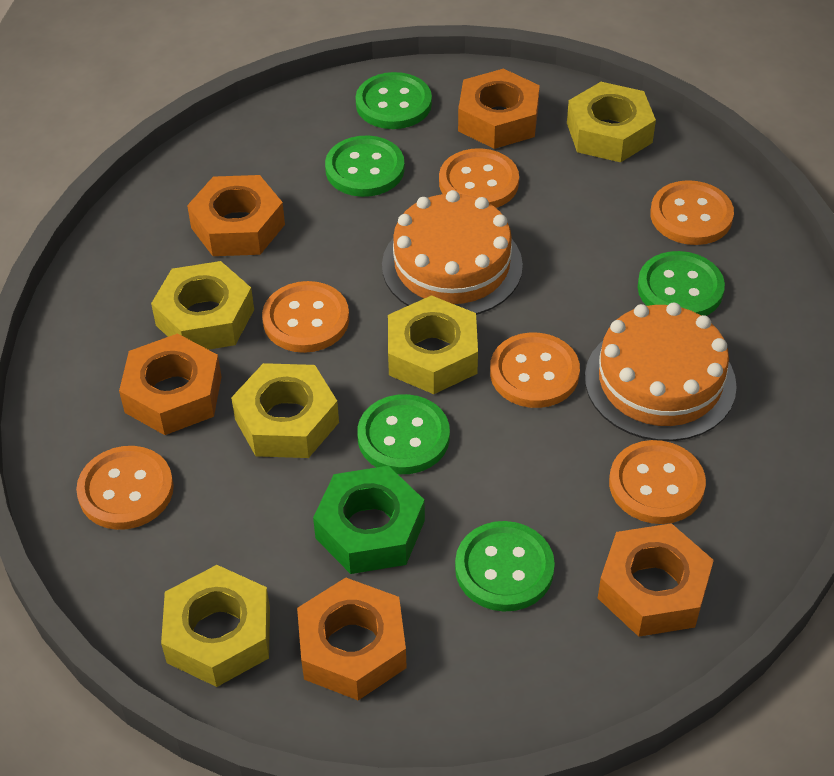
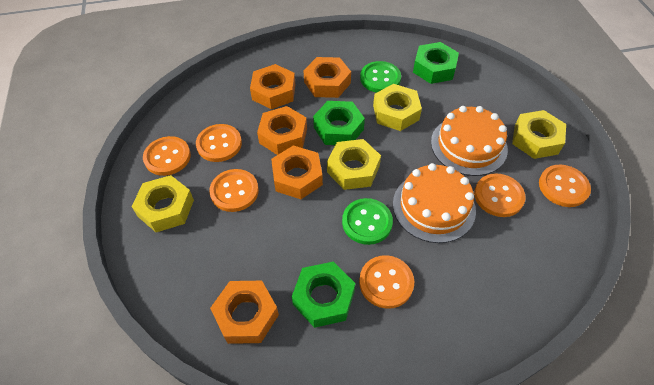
green button: [325,135,405,197] [356,72,432,129] [357,394,450,474] [455,521,555,612] [638,251,725,316] = 5 -> [342,198,393,245] [360,61,401,93] = 2
green nut: [313,466,425,574] = 1 -> [292,262,355,328] [313,101,365,145] [413,42,459,84] = 3
yellow nut: [151,261,254,350] [161,565,270,687] [231,363,339,458] [388,295,478,394] [567,82,656,162] = 5 -> [132,175,194,232] [327,139,381,190] [373,84,422,131] [512,110,566,159] = 4

